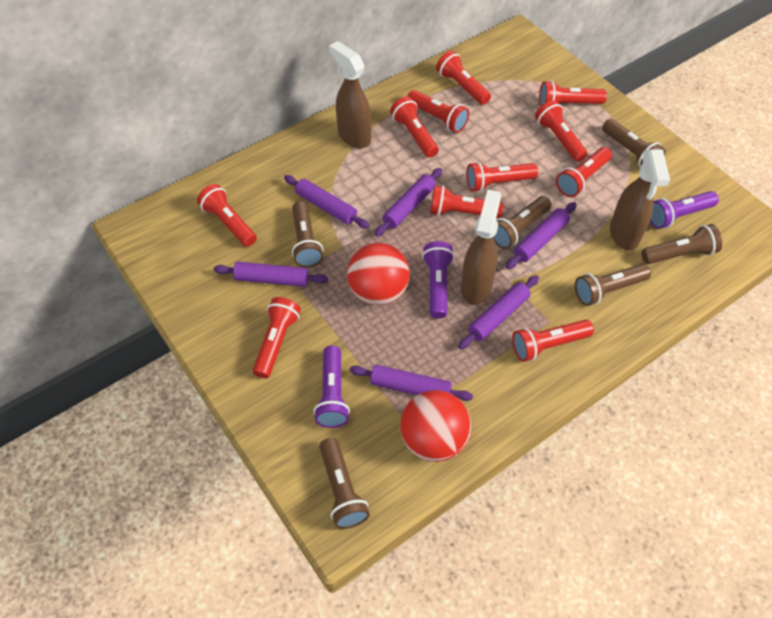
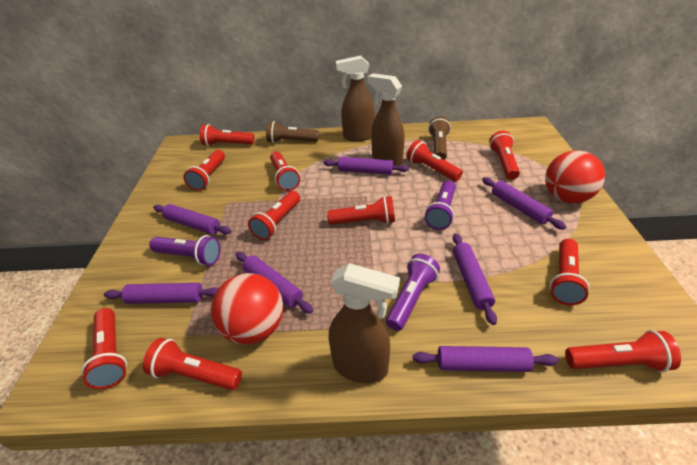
brown flashlight: [292,201,323,268] [319,438,370,529] [493,196,551,249] [575,264,651,306] [602,119,666,168] [642,224,722,264] = 6 -> [266,121,319,143] [428,116,451,160] = 2
purple rolling pin: [214,262,328,287] [284,175,370,229] [350,364,473,401] [375,168,442,236] [458,275,539,349] [506,202,577,269] = 6 -> [104,283,219,304] [153,204,231,235] [236,252,313,314] [323,157,409,175] [413,346,558,372] [453,233,497,325] [482,177,566,230] = 7

